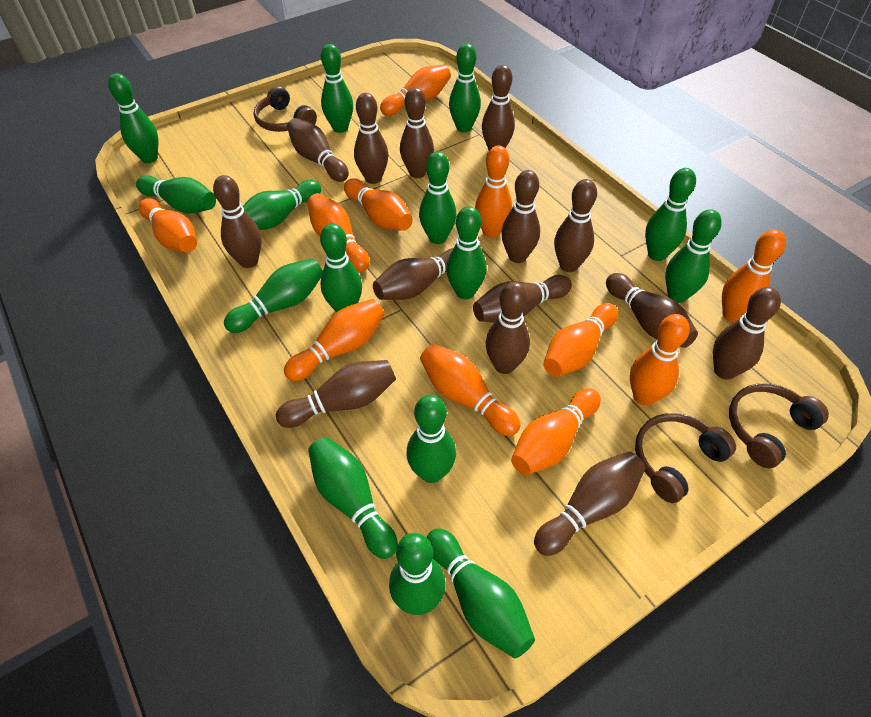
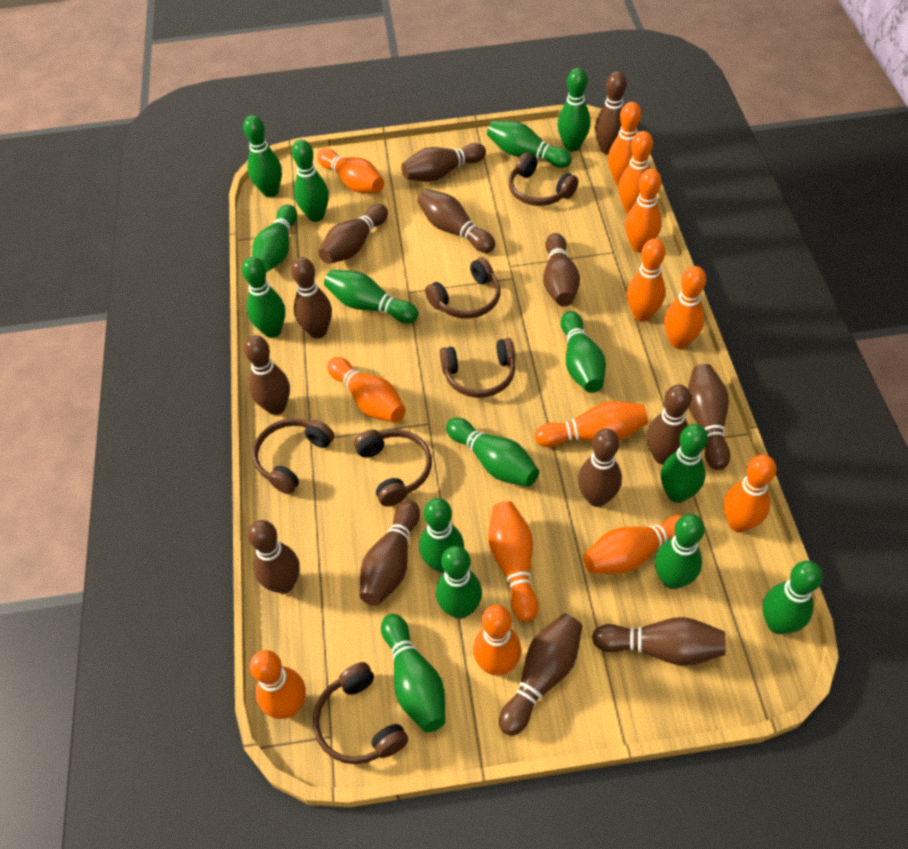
brown headphones: [254,86,317,132] [635,413,736,503] [729,383,829,468] = 3 -> [252,418,334,494] [313,662,408,764] [354,429,432,507] [425,257,501,319] [440,338,515,398] [509,152,578,206] = 6
orange bowling pin: [139,198,197,252] [284,299,385,381] [307,193,370,272] [344,178,413,231] [380,65,451,116] [420,344,521,436] [475,145,512,238] [511,388,601,475] [543,303,618,377] [630,314,690,406] [722,229,786,323] = 11 -> [250,650,306,719] [317,148,384,193] [327,357,406,423] [473,605,521,676] [488,501,538,622] [535,401,648,447] [583,515,683,574] [608,102,641,185] [618,131,653,214] [625,169,662,253] [627,238,666,322] [664,266,706,349] [723,455,776,533] = 13

